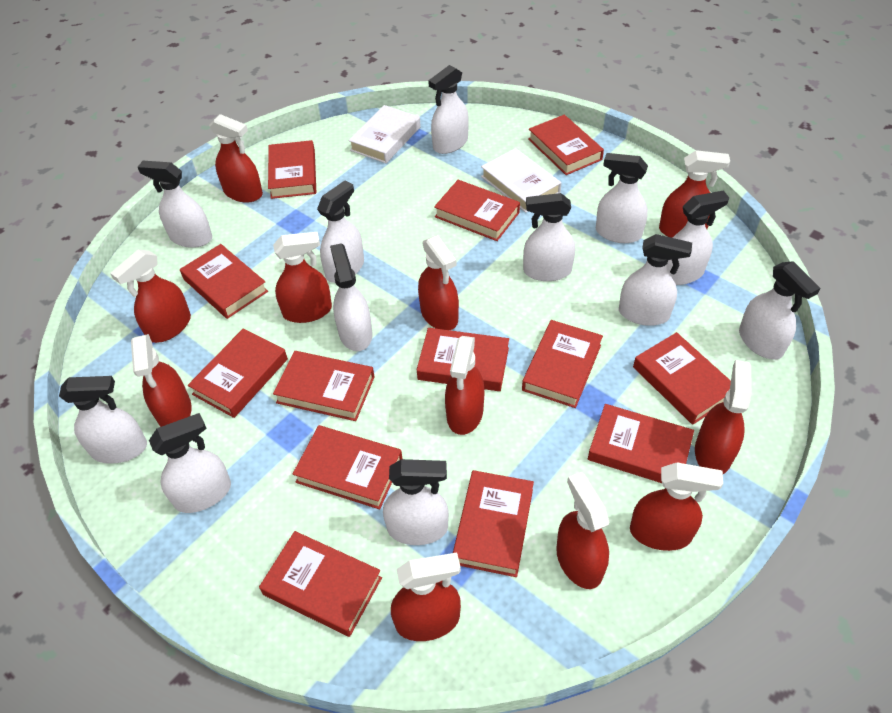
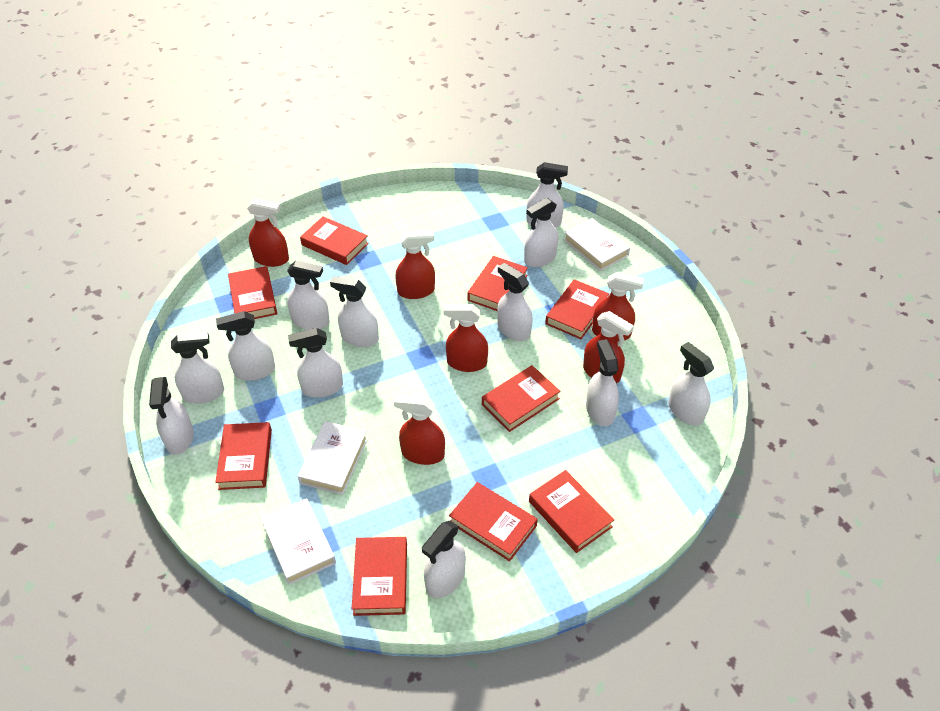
red book: [180,244,268,319] [188,328,288,418] [259,531,382,637] [268,140,316,199] [273,351,374,421] [293,425,403,509] [417,328,509,391] [434,180,520,241] [453,470,534,577] [522,320,603,408] [528,115,604,175] [588,404,694,483] [633,332,731,425] = 13 -> [215,422,272,490] [228,266,277,319] [300,216,369,265] [352,537,407,616] [449,482,538,561] [467,256,528,311] [482,365,561,432] [529,470,614,553] [545,279,609,339] = 9
red spray bottle: [110,249,191,343] [131,334,191,427] [209,114,263,203] [273,232,332,323] [391,552,461,641] [418,235,459,330] [445,336,484,435] [556,472,609,589] [630,462,723,551] [659,150,730,238] [695,360,752,474] = 11 -> [247,198,289,267] [394,394,445,465] [395,230,435,299] [444,304,488,372] [583,311,634,383] [592,272,644,342] = 6
white book: [348,105,421,163] [481,148,561,213] = 2 -> [261,498,336,585] [298,421,368,495] [564,218,630,271] = 3

